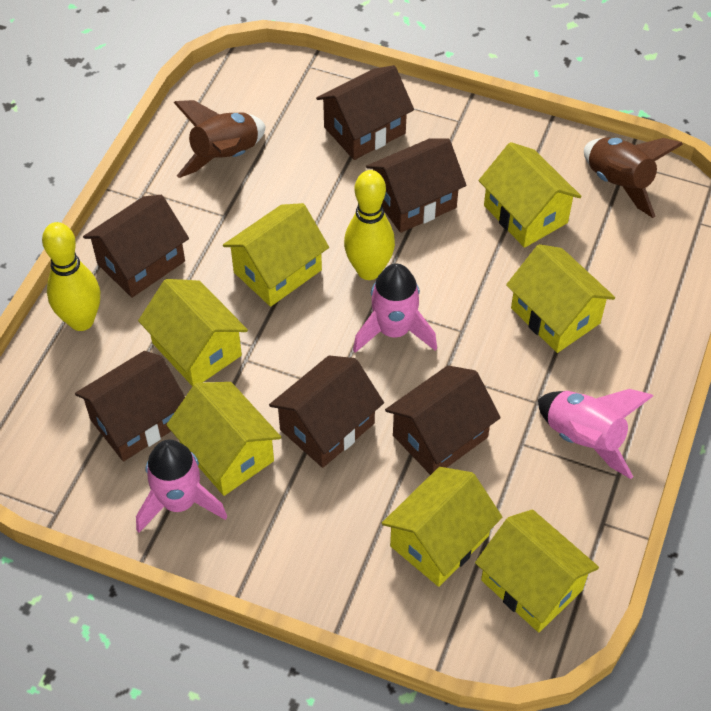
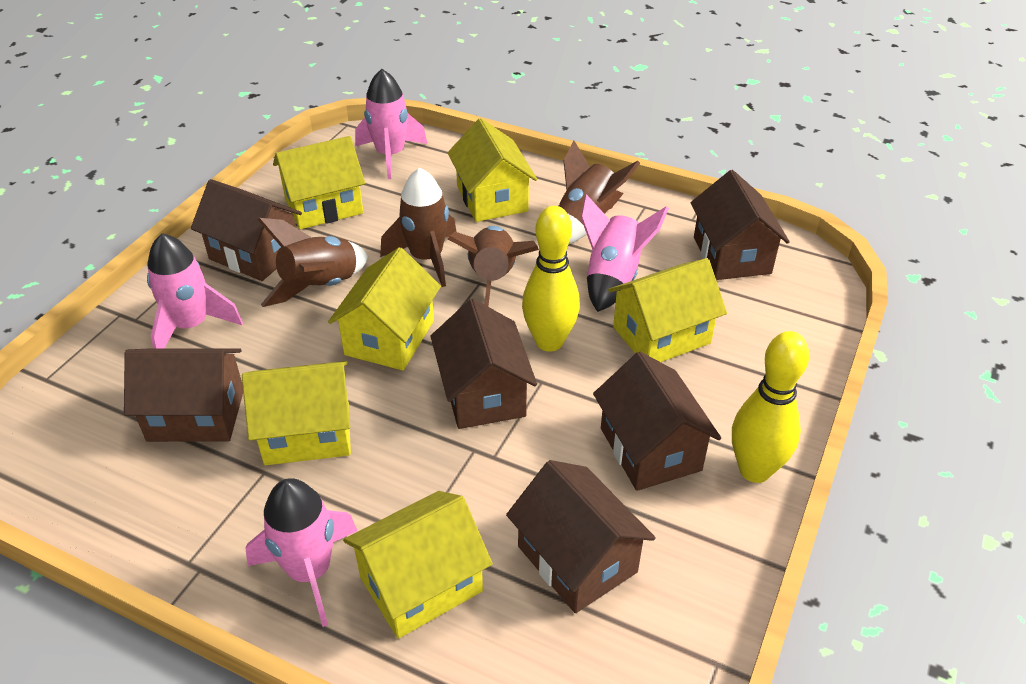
brown rocket: [173,100,265,178] [584,137,683,218] = 2 -> [258,218,368,307] [380,167,457,287] [448,226,539,306] [559,141,640,245] = 4
pink rocket: [136,440,227,533] [353,264,437,353] [538,389,653,479] = 3 -> [147,233,243,348] [245,478,357,627] [355,69,427,179] [581,194,669,312] = 4
yellow house: [138,279,248,387] [166,382,281,496] [223,203,329,307] [382,467,502,587] [475,509,599,632] [479,142,582,248] [506,244,615,353] = 7 -> [242,361,351,465] [273,136,365,230] [328,247,441,371] [343,491,493,639] [448,118,537,222] [608,258,727,362] = 6

